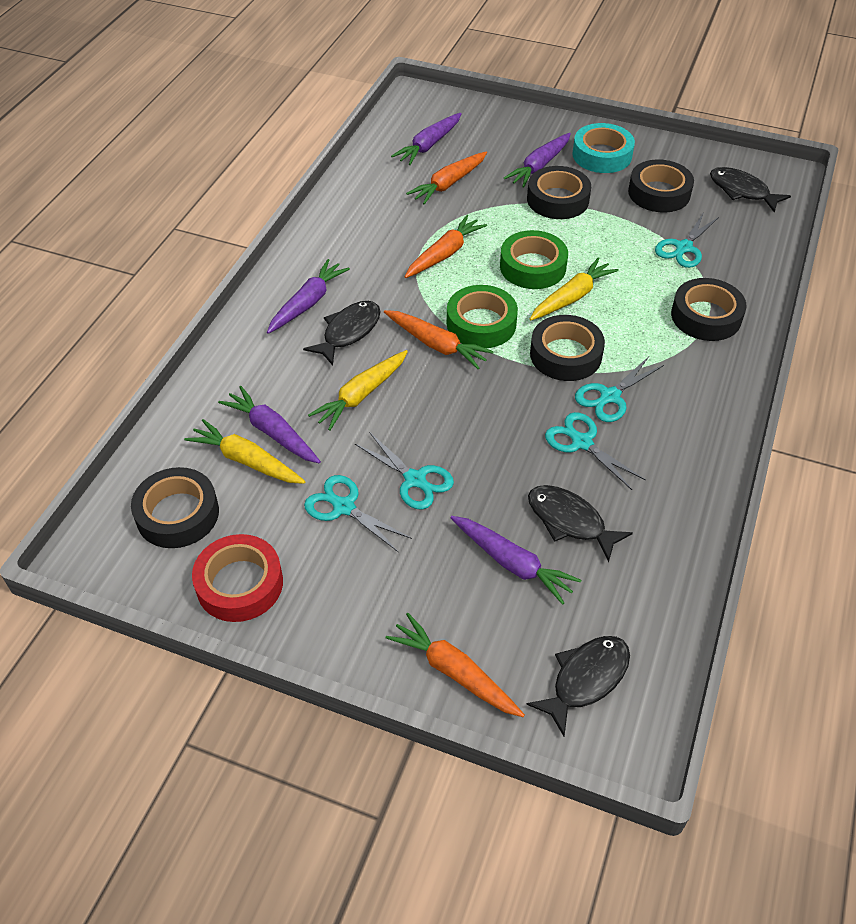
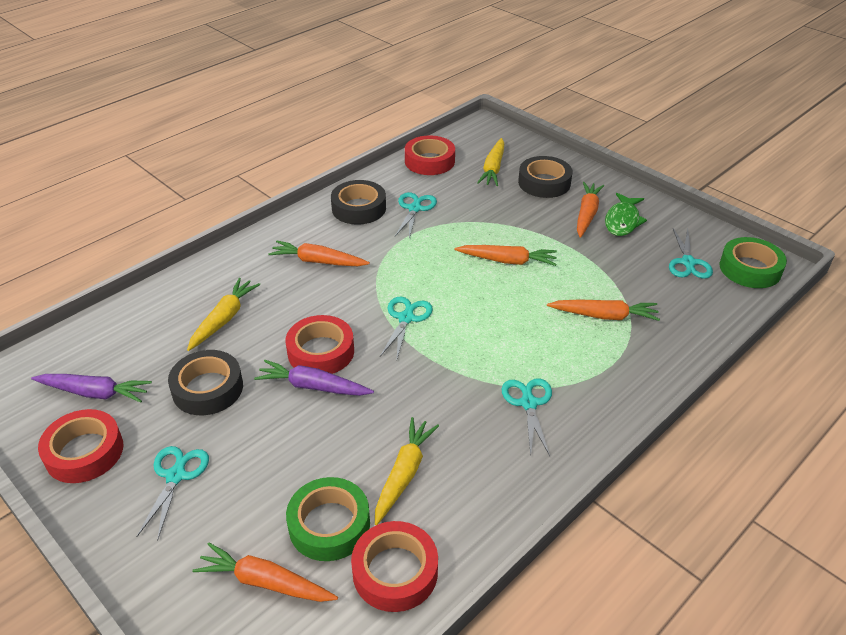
black fish: [303,301,381,365] [527,636,630,736] [528,485,633,562] [710,167,791,213] = 4 -> none = 0
black tape: [131,467,219,548] [527,166,591,219] [530,315,605,381] [628,159,694,213] [671,278,747,341] = 5 -> [168,350,243,415] [331,180,386,225] [518,156,572,198] = 3
green fish: none = 0 -> [605,193,647,236] = 1
orange carrot: [384,310,494,369] [386,613,525,717] [405,215,487,278] [406,152,487,205] = 4 -> [192,543,338,602] [268,241,370,266] [454,245,557,266] [547,299,660,321] [577,182,604,238] = 5
purple carrot: [218,386,321,463] [267,259,350,334] [391,113,462,165] [451,516,581,605] [504,133,571,188] = 5 -> [31,374,152,403] [254,360,374,396] = 2
red tape: [192,534,283,622] = 1 -> [38,409,123,483] [285,315,354,374] [351,521,438,612] [405,136,455,175] = 4
turquoise tape: [572,123,635,173] = 1 -> none = 0

